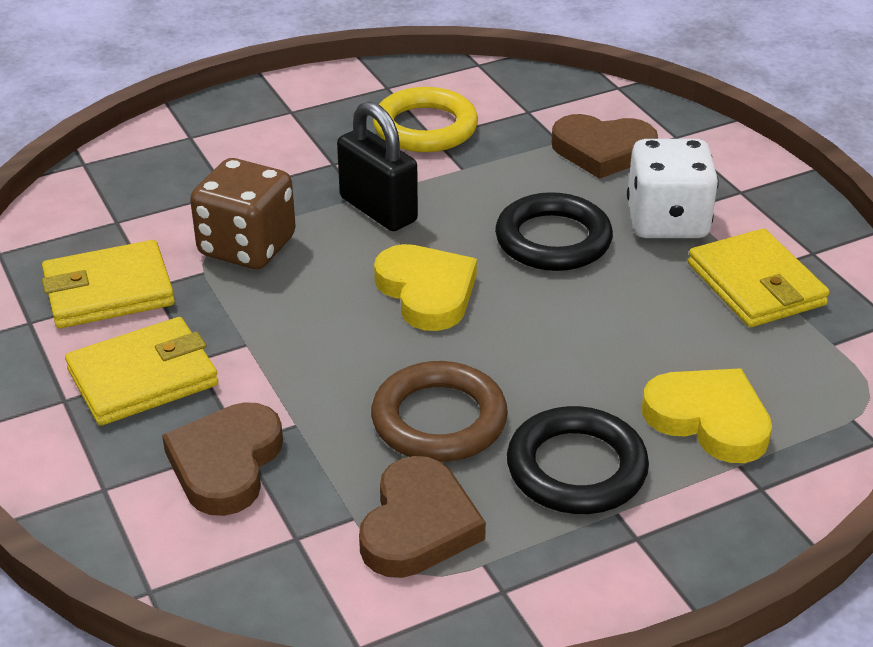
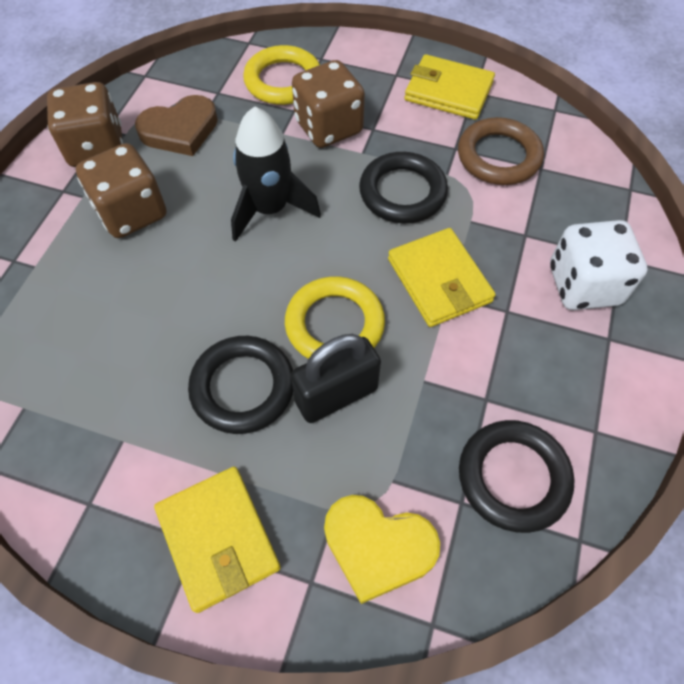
black ring: [495,192,613,271] [507,406,649,514] = 2 -> [188,336,293,434] [359,152,448,223] [459,420,575,533] = 3
black rocket: none = 0 -> [231,106,321,242] = 1
brown dice: [190,158,296,269] = 1 -> [47,82,123,167] [76,143,166,238] [292,60,365,148] = 3
brown heart: [162,402,283,516] [359,456,486,578] [551,114,658,179] = 3 -> [135,95,218,156] = 1
yellow heart: [374,244,477,331] [642,368,772,463] = 2 -> [324,495,440,604] = 1
yellow ring: [373,87,478,152] = 1 -> [243,45,320,105] [285,276,385,359] = 2

